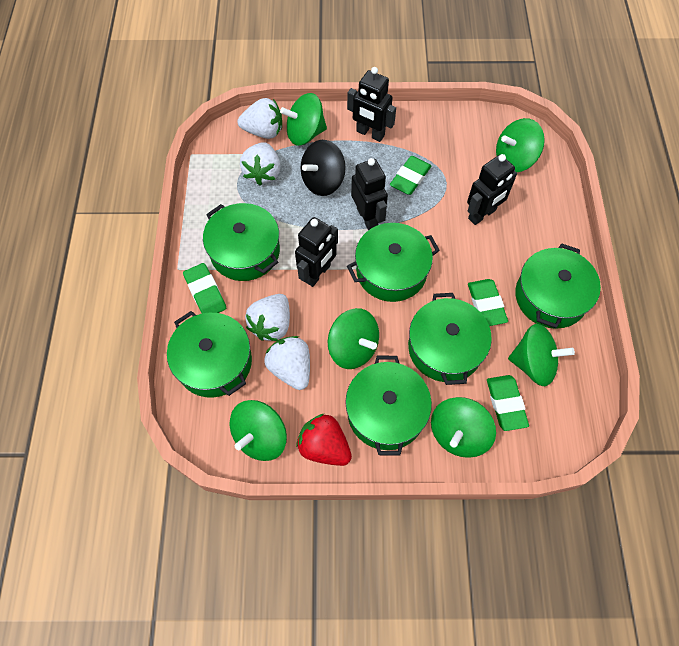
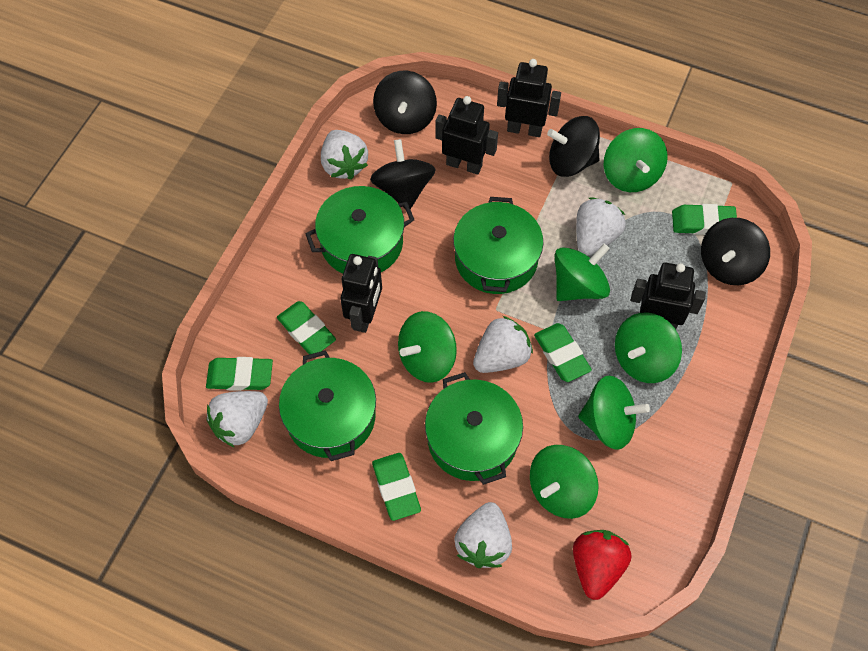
black spinning top: [301,140,346,196] = 1 -> [370,139,436,210] [373,70,437,134] [547,116,600,177] [701,218,770,285] = 4
green eraser: [183,263,226,314] [390,156,431,195] [468,279,508,326] [487,375,529,431] = 4 -> [206,357,273,391] [277,301,336,354] [372,453,421,521] [534,323,592,382] [672,204,737,235] = 5
green pot: [167,311,252,398] [203,203,280,281] [345,356,432,456] [347,223,440,302] [408,293,492,385] [515,243,601,329] = 6 -> [279,350,376,461] [305,186,415,273] [425,372,523,485] [453,197,543,294] = 4
white strawberry: [238,98,282,139] [240,142,280,185] [245,294,290,341] [264,336,310,390] = 4 -> [207,391,268,448] [321,130,368,180] [454,502,512,568] [473,316,533,373] [576,197,626,256] = 5

